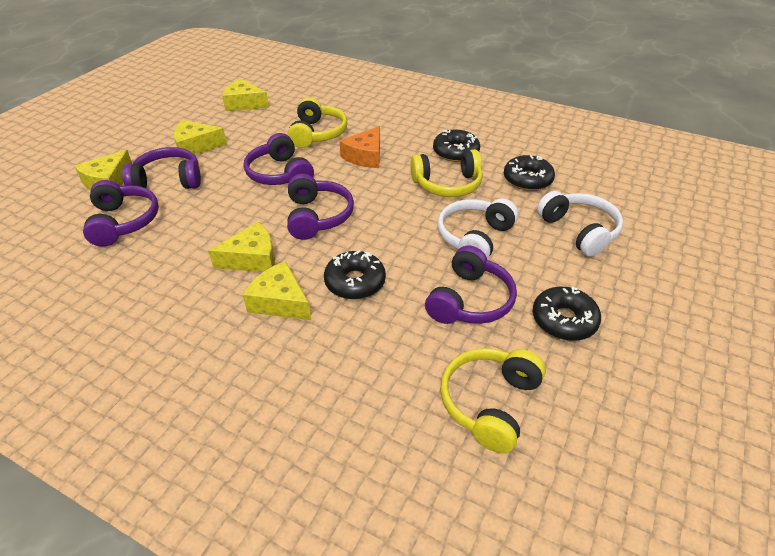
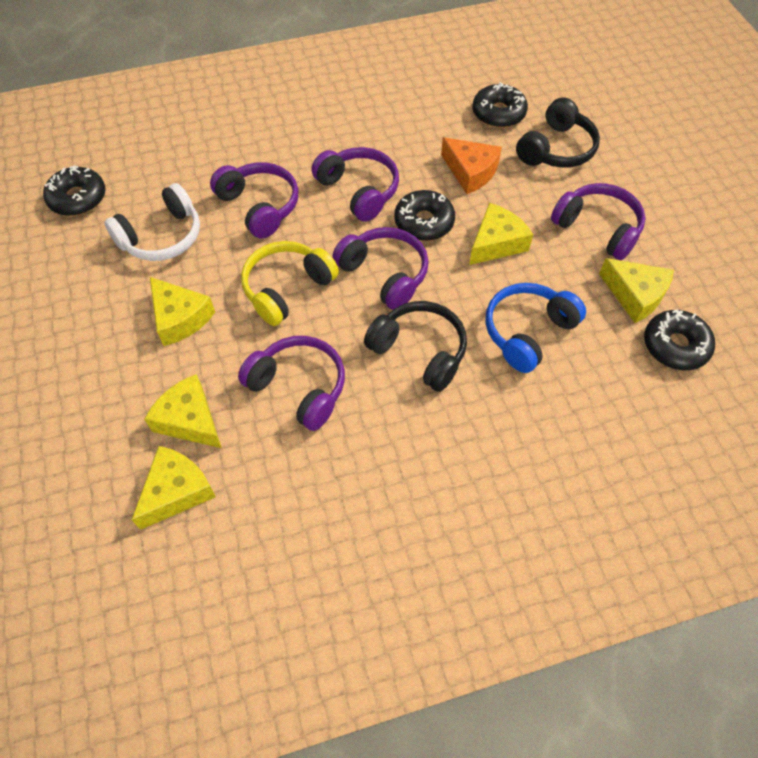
black headphones: none = 0 -> [364,301,467,392] [516,97,600,168] = 2
blue headphones: none = 0 -> [485,283,586,373] = 1
white headphones: [437,199,518,259] [537,191,623,257] = 2 -> [104,183,200,261] = 1
yellow headphones: [288,98,347,148] [410,149,483,197] [441,348,546,453] = 3 -> [241,241,339,326] = 1

